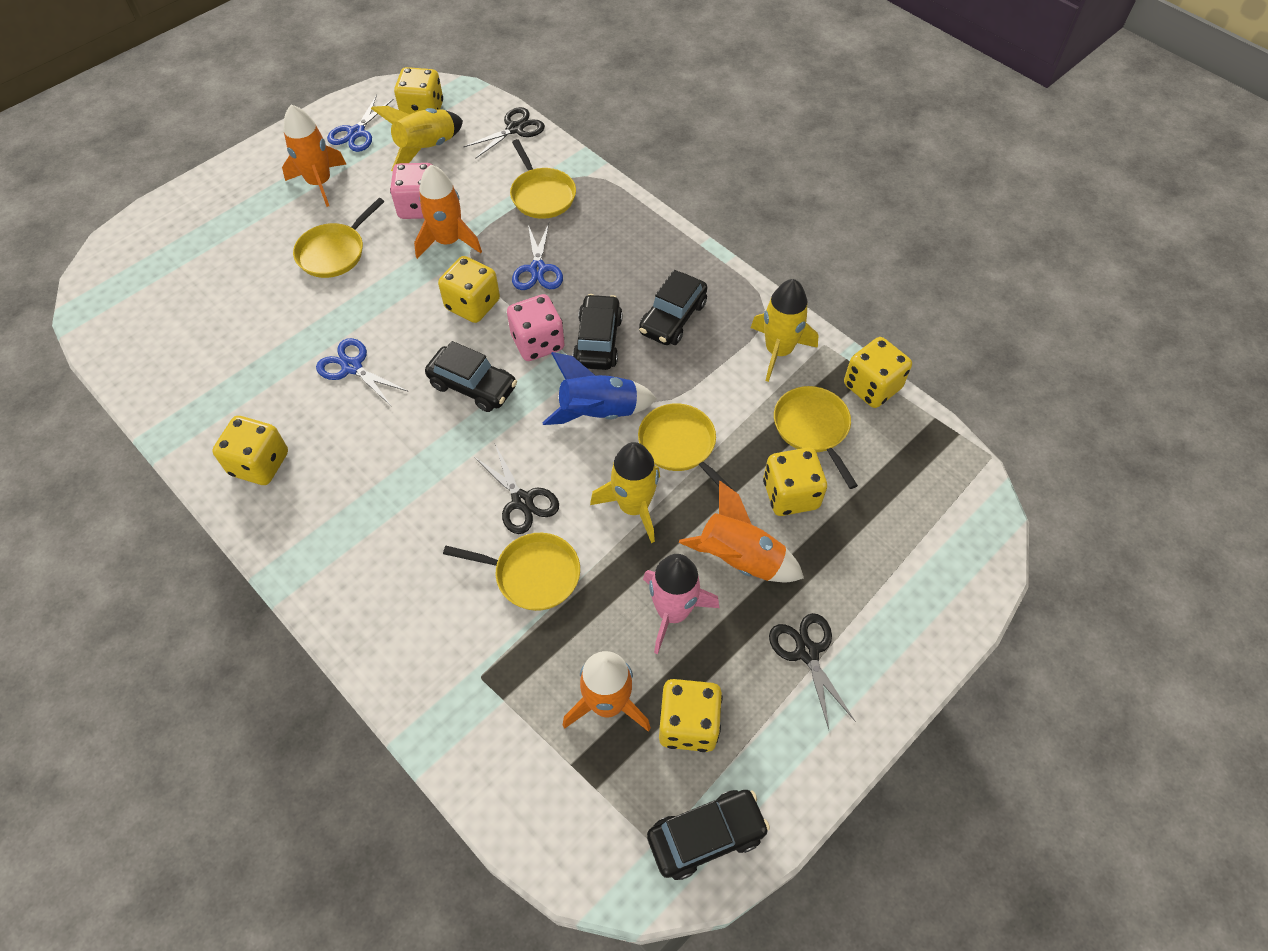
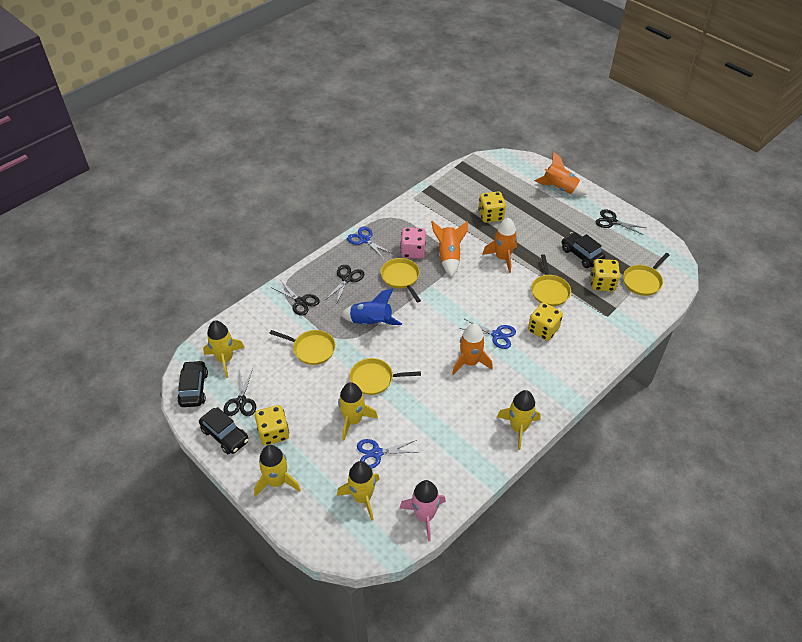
black car: [425,341,517,412] [573,294,623,370] [639,270,707,345] [647,790,770,880] = 4 -> [177,360,208,407] [199,407,249,454] [562,232,605,268] = 3
black scissors: [463,107,545,159] [474,444,559,534] [769,613,855,729] = 3 -> [224,369,256,416] [271,280,320,316] [325,265,364,304] [596,209,646,235] = 4
pink dice: [390,163,432,219] [507,294,565,361] = 2 -> [401,227,426,259] = 1
yellow dice: [212,416,288,485] [394,67,443,114] [438,256,500,323] [659,679,722,752] [763,447,827,516] [844,337,912,408] = 6 -> [255,405,289,445] [478,192,506,223] [528,302,563,341] [591,259,620,291] = 4
yellow rocket: [371,106,463,171] [590,442,660,543] [751,279,818,382] = 3 -> [203,320,245,378] [254,445,301,497] [337,461,380,521] [338,382,378,441] [497,390,541,450] = 5

